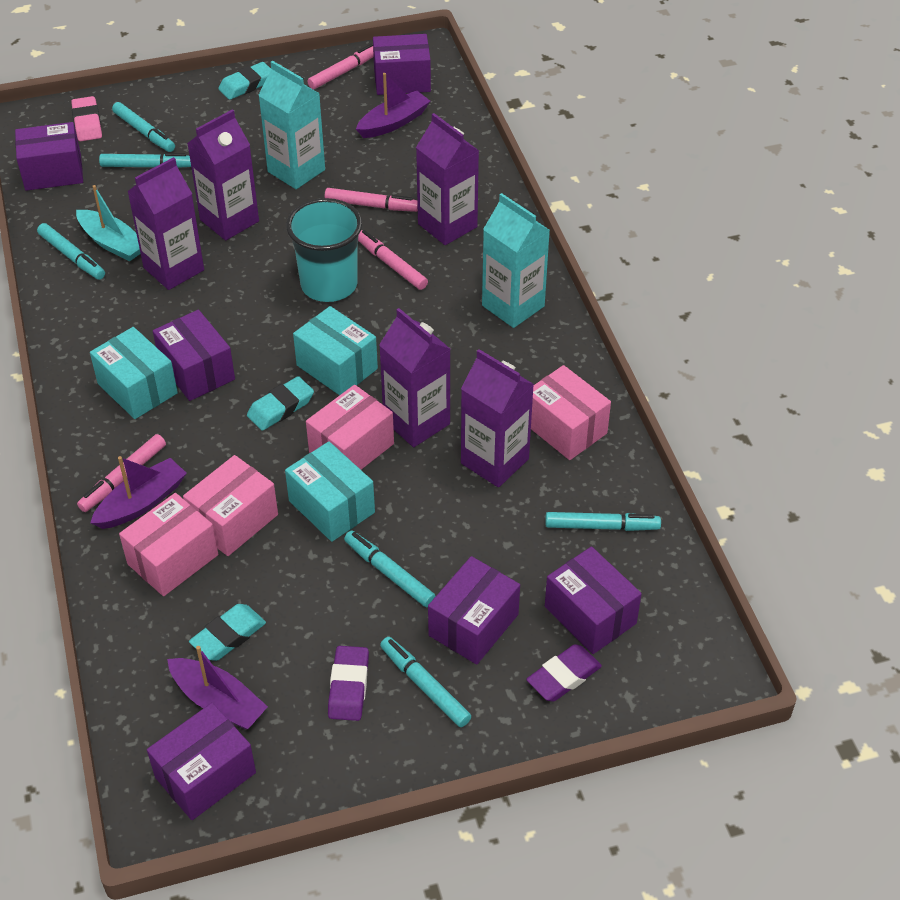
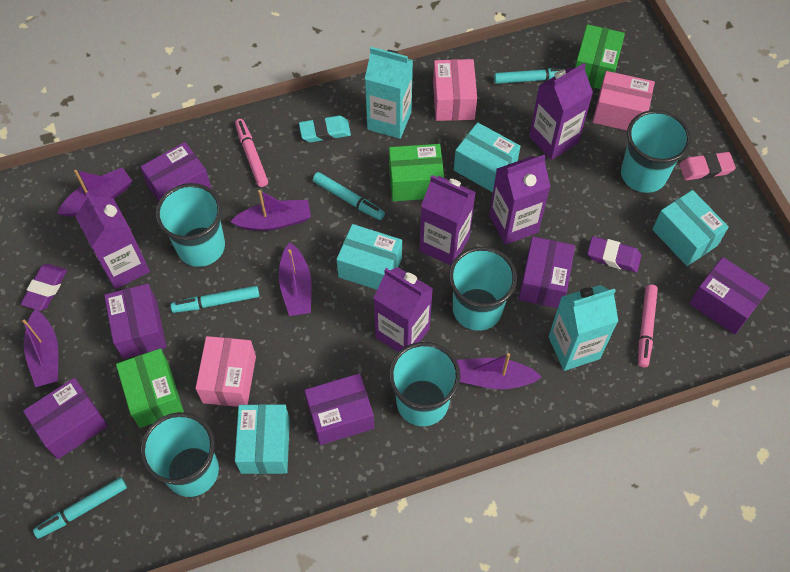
green box: none = 0 -> [116,349,184,428] [389,144,444,201] [575,24,625,89] = 3
pink box: [119,493,218,596] [183,455,278,556] [306,385,394,470] [531,365,611,460] = 4 -> [196,336,256,407] [433,59,477,121] [593,71,655,131] = 3
pink marker: [77,434,166,512] [307,43,374,89] [325,188,418,212] [358,230,428,290] = 4 -> [235,119,268,187] [638,285,658,368] = 2
purple boat: [90,456,187,529] [167,646,268,729] [356,73,430,138] = 3 -> [22,309,58,387] [57,167,132,217] [230,190,311,231] [279,242,312,316] [456,353,542,389] = 5
turquoise boat: [76,185,141,261] = 1 -> none = 0
turquoise box: [90,327,178,419] [285,441,375,542] [293,306,378,395] = 3 -> [235,404,290,474] [336,224,402,290] [454,122,520,192] [652,190,729,266] = 4
turquoise cup: [286,198,362,302] = 1 -> [140,412,219,497] [156,183,225,267] [389,342,461,426] [449,247,517,331] [621,110,691,193] = 5
turquoise eraser: [189,604,266,661] [218,62,271,100] [247,376,314,431] = 3 -> [299,116,351,142] = 1
turquoise marker: [37,223,105,280] [99,153,191,168] [112,102,175,152] [344,531,436,607] [380,637,471,727] [545,512,661,531] = 6 -> [33,477,127,539] [170,286,259,313] [313,172,385,220] [494,68,568,84] = 4

